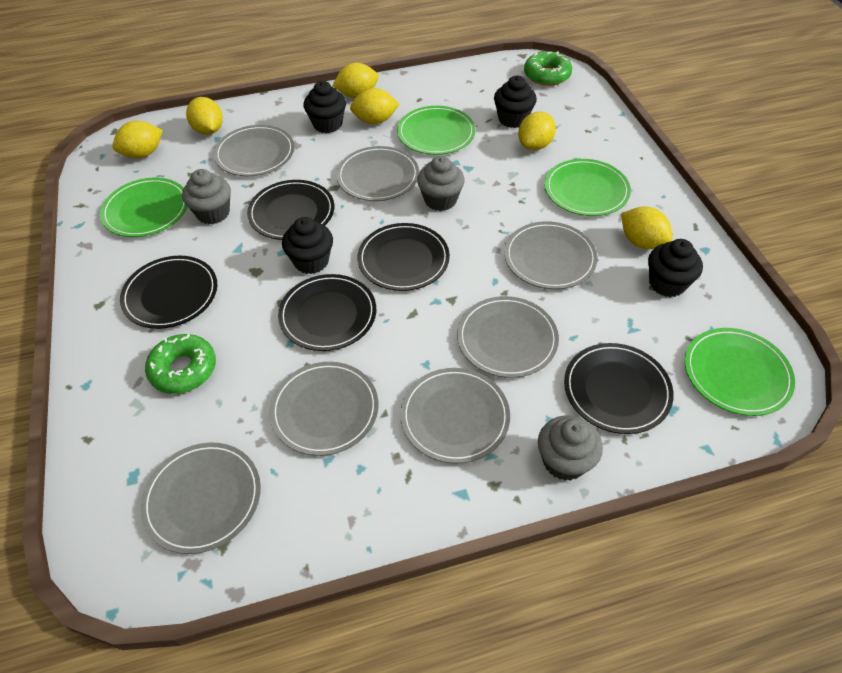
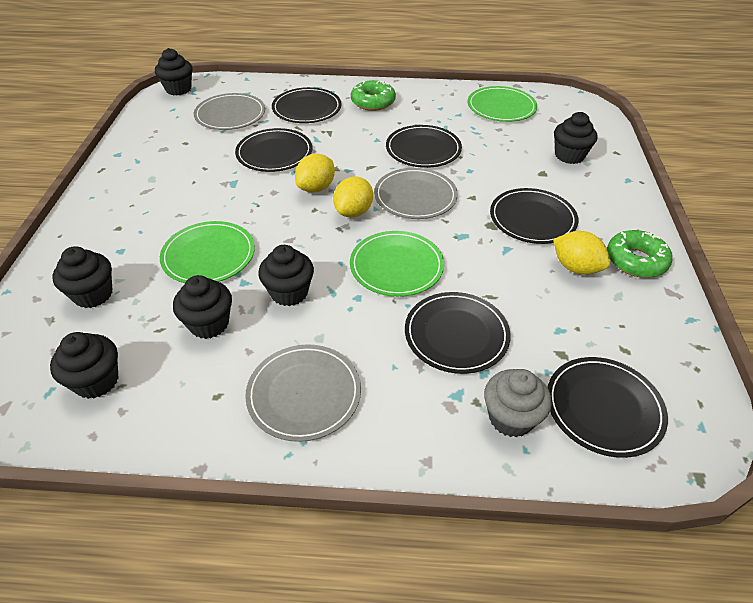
black cupcake: [282,217,333,274] [304,81,346,133] [494,76,537,128] [648,239,703,297] = 4 -> [50,332,118,399] [52,246,112,308] [155,48,193,95] [173,275,232,339] [258,245,314,306] [554,112,598,164] = 6
black plate: [120,256,217,329] [247,180,334,240] [278,274,376,351] [357,223,450,291] [564,343,674,434] = 5 -> [235,128,313,172] [272,87,342,123] [386,125,462,168] [405,292,511,374] [490,188,579,244] [547,357,668,458] = 6
green plate: [100,178,187,237] [397,106,476,155] [545,159,631,216] [685,328,795,416] = 4 -> [160,221,255,283] [350,231,444,297] [468,86,537,122] = 3
grey cupcake: [182,169,231,224] [417,156,465,211] [538,416,603,481] = 3 -> [484,369,552,438] = 1
grey plate: [140,442,261,554] [214,125,295,176] [269,362,378,456] [336,146,419,201] [400,368,510,464] [457,296,559,378] [504,221,598,289] = 7 -> [194,93,265,130] [245,344,361,442] [374,168,458,219] = 3
yellow lemon: [112,121,163,158] [186,97,223,135] [332,63,378,98] [350,88,399,124] [518,112,556,150] [621,206,673,249] = 6 -> [295,154,335,192] [333,176,373,217] [553,231,610,275] = 3

